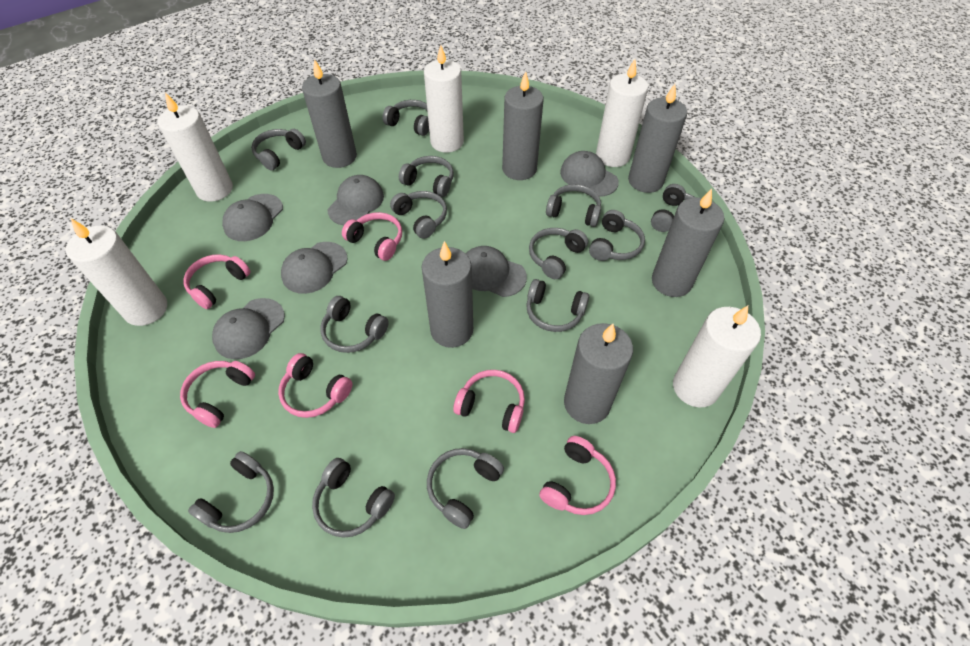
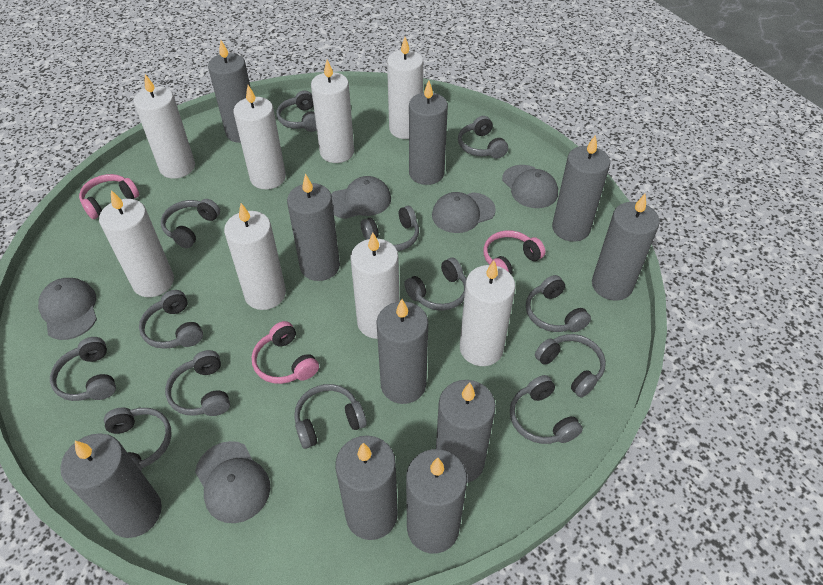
grey candle: [302,59,357,168] [422,241,473,348] [502,71,543,180] [564,323,633,424] [628,84,687,193] [652,188,724,297] = 6 -> [60,433,162,538] [208,40,251,143] [287,174,340,281] [336,436,398,540] [376,299,428,404] [406,449,467,553] [409,80,448,185] [436,380,496,483] [552,135,610,242] [592,194,660,301] = 10
grey cap: [212,298,285,359] [222,194,283,241] [281,242,348,294] [328,175,384,225] [465,246,527,297] [560,151,619,197] = 6 -> [38,278,97,340] [195,441,270,523] [331,176,391,219] [432,192,496,233] [502,165,558,208] = 5
pink headphones: [180,361,255,428] [183,254,250,309] [278,353,352,418] [342,212,402,261] [453,370,525,433] [540,436,616,515] = 6 -> [79,174,139,219] [252,321,319,384] [483,230,546,275] = 3
white candle: [66,219,167,326] [158,92,233,202] [424,45,464,153] [596,59,648,167] [673,306,761,408] = 5 -> [99,190,174,297] [134,74,195,179] [224,203,286,310] [234,85,286,189] [311,60,354,163] [350,232,399,339] [387,37,423,139] [460,260,515,366] = 8

